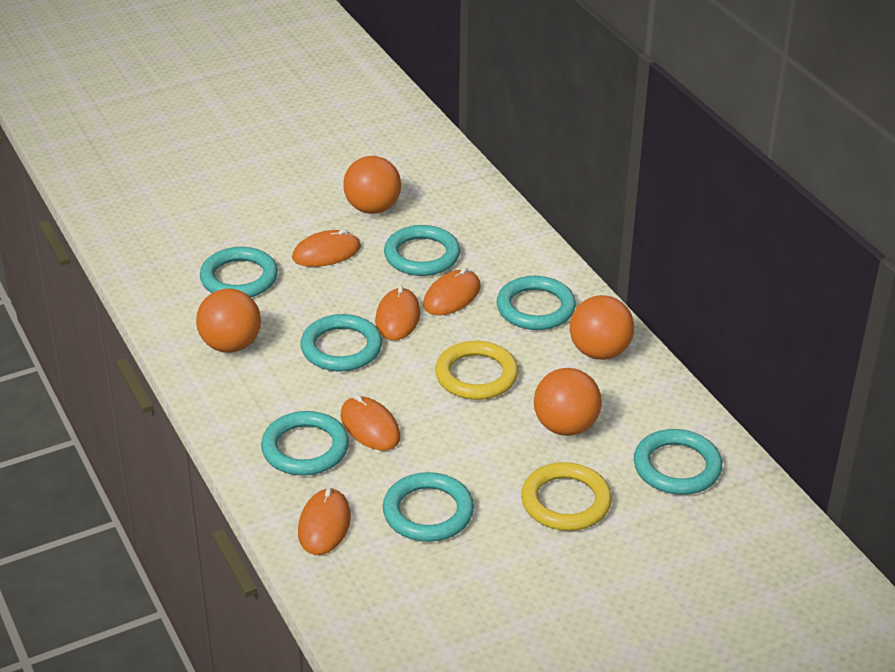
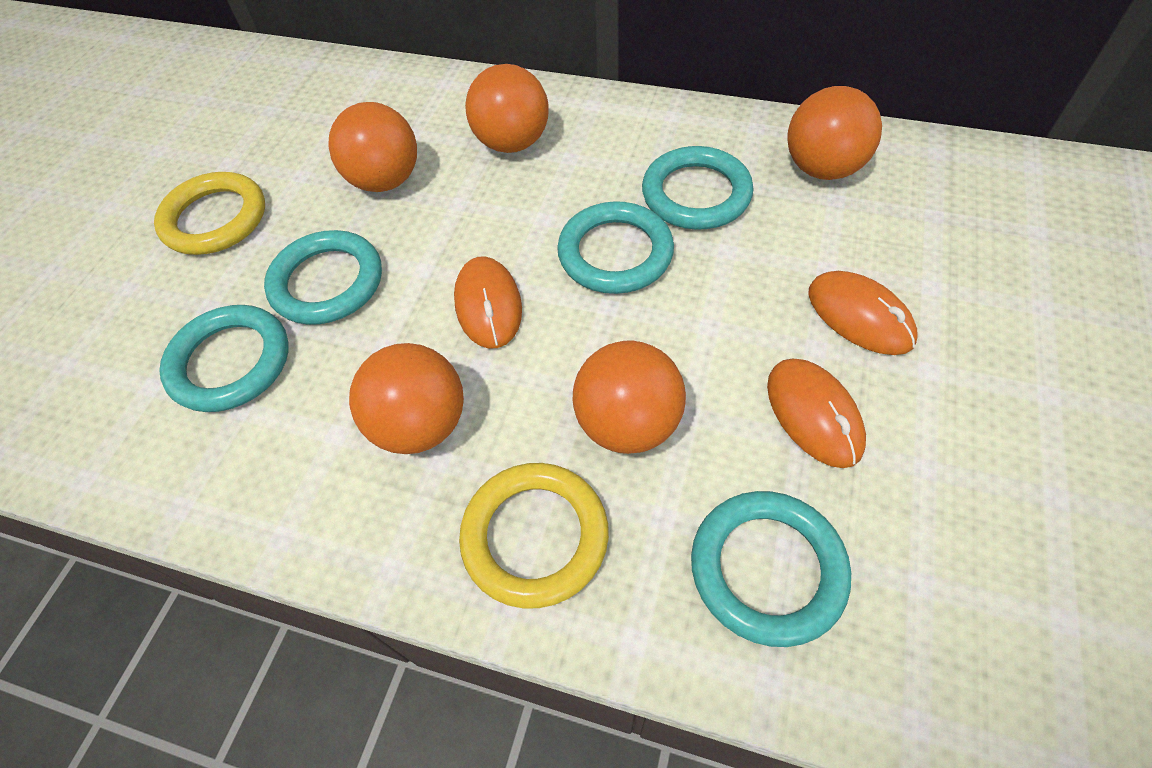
orange ball: [196,288,261,353] [343,156,401,214] [534,368,602,436] [570,295,634,360] = 4 -> [328,102,417,192] [349,343,464,454] [465,64,549,153] [573,341,686,454] [787,86,882,180] = 5
orange mouse: [292,229,361,267] [298,488,351,555] [341,395,400,450] [375,286,420,341] [423,268,481,315] = 5 -> [454,256,522,349] [767,359,866,468] [808,271,917,355] = 3
turquoise ring: [200,247,278,297] [261,411,349,476] [300,314,382,371] [383,472,474,542] [384,225,460,276] [496,276,576,330] [634,429,722,495] = 7 -> [159,305,288,412] [264,230,382,325] [557,201,674,294] [642,146,753,230] [691,491,851,647] = 5

